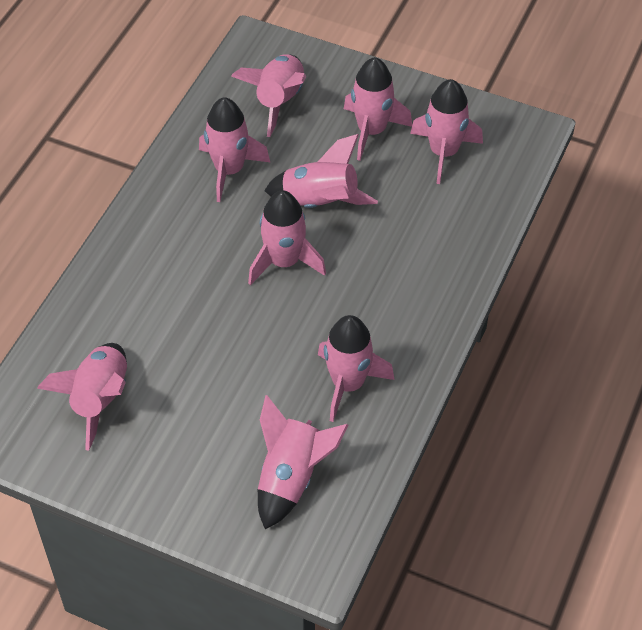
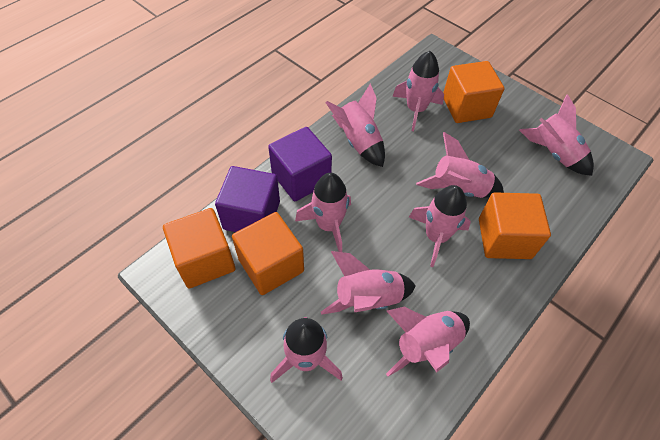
orange cube: none = 0 -> [163,208,235,289] [232,212,304,295] [443,61,504,123] [479,192,551,259] = 4
purple cube: none = 0 -> [215,166,280,232] [268,127,332,201] = 2

